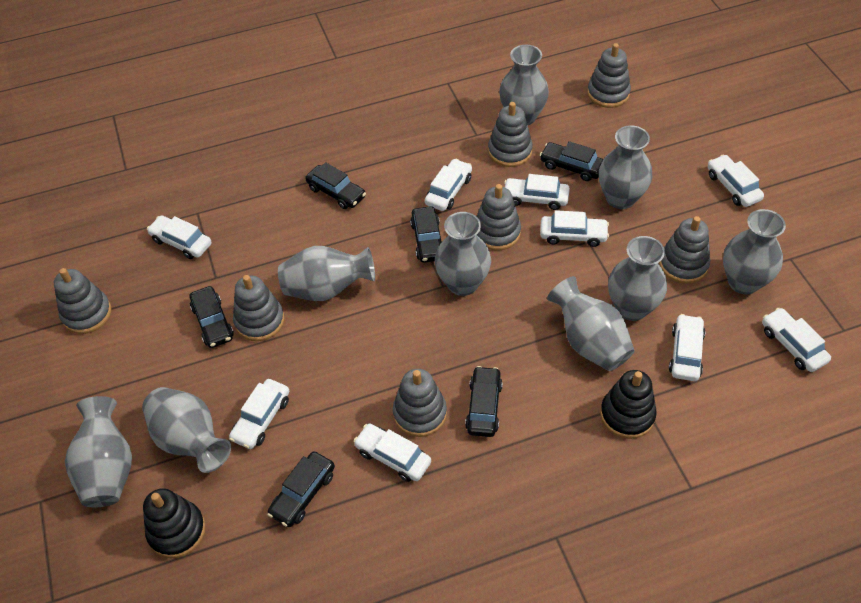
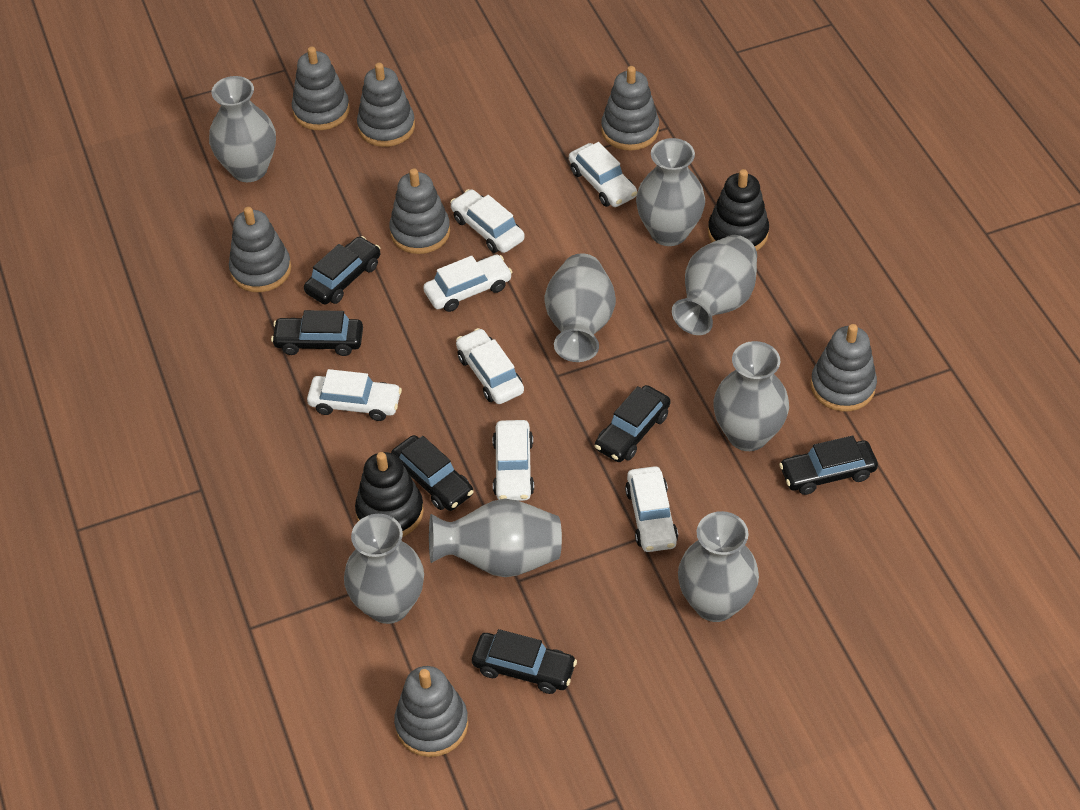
grey vase: [65,396,132,507] [142,387,231,473] [278,246,375,301] [435,212,491,296] [499,45,549,125] [547,276,635,371] [599,125,652,209] [608,236,667,321] [723,209,786,294] = 9 -> [209,76,276,182] [344,514,424,624] [429,499,562,577] [545,253,616,362] [636,138,705,246] [672,235,757,335] [678,511,759,622] [714,341,789,451] = 8
white car: [147,215,211,259] [229,379,289,449] [354,424,431,482] [425,159,472,211] [504,174,570,210] [540,210,609,247] [669,314,706,381] [708,155,764,207] [762,308,831,372] = 9 -> [307,369,402,421] [423,255,512,312] [450,189,525,253] [456,328,524,404] [492,420,534,501] [569,142,637,207] [625,466,678,552] = 7

